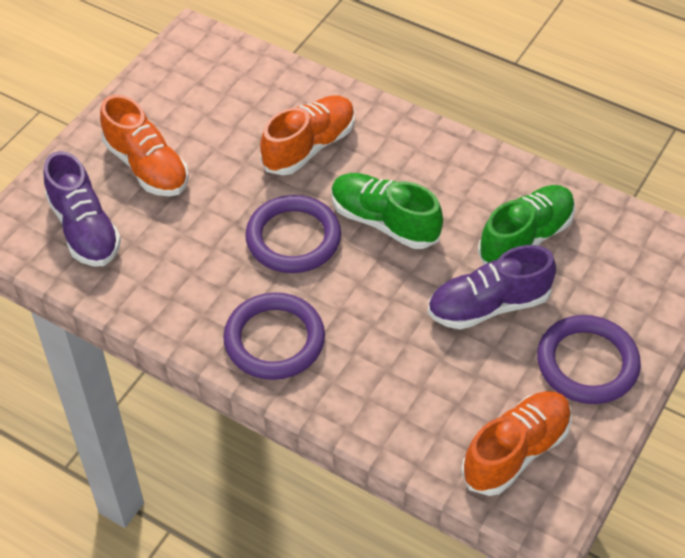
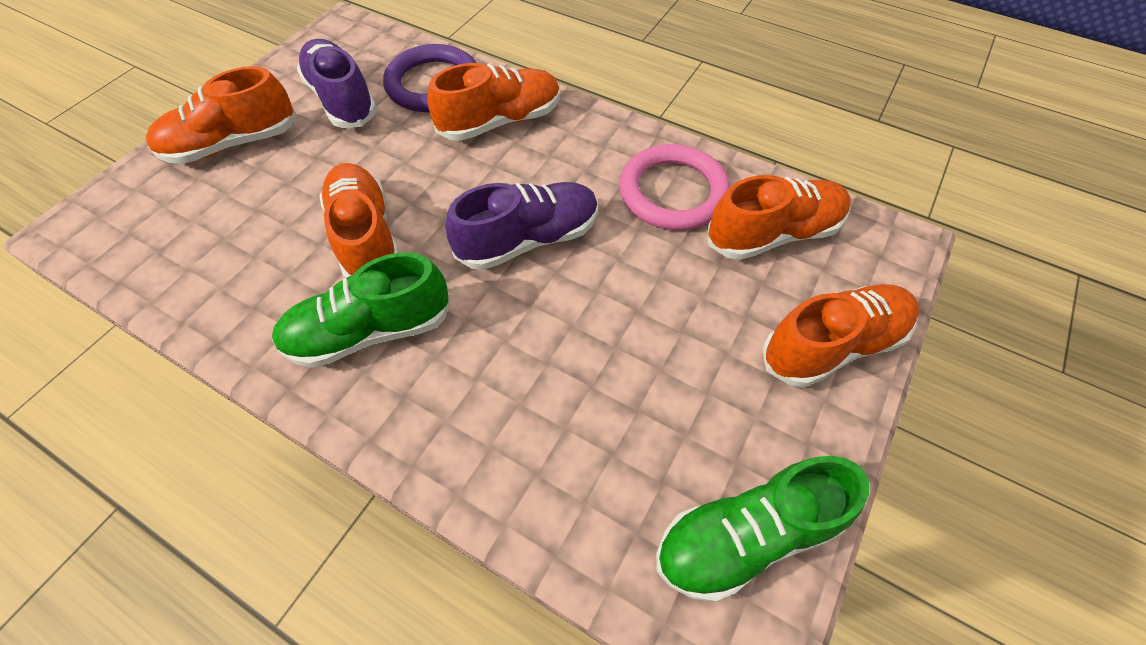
orange shoe: [100,95,189,196] [260,95,355,175] [461,391,572,496] = 3 -> [146,66,296,164] [319,163,399,278] [427,63,560,141] [708,175,851,260] [762,284,919,387] = 5
pink ring: none = 0 -> [619,144,730,231] = 1
purple ring: [223,293,325,380] [245,195,341,273] [537,315,641,404] = 3 -> [383,44,476,112] = 1

